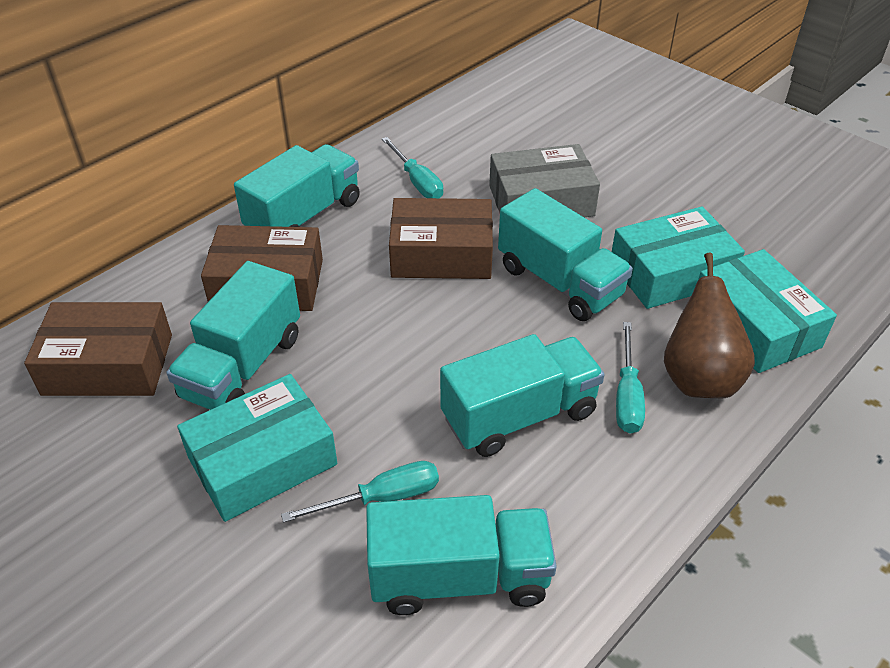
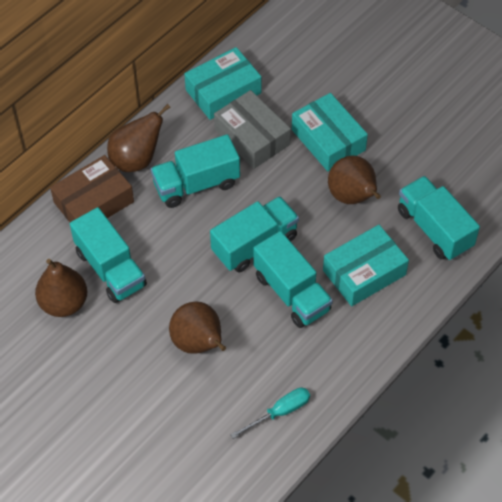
brown box: [24,302,172,396] [201,225,323,311] [389,198,493,279] = 3 -> [50,155,134,222] = 1
brown pear: [664,253,755,398] = 1 -> [35,259,87,317] [107,104,171,172] [169,301,226,354] [328,156,381,204] = 4
turquoise screwdriver: [281,461,439,523] [382,137,443,198] [616,322,645,434] = 3 -> [230,388,310,439] = 1

